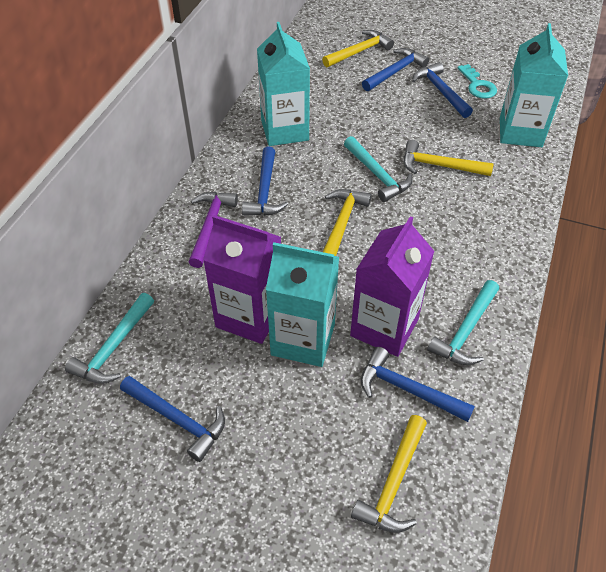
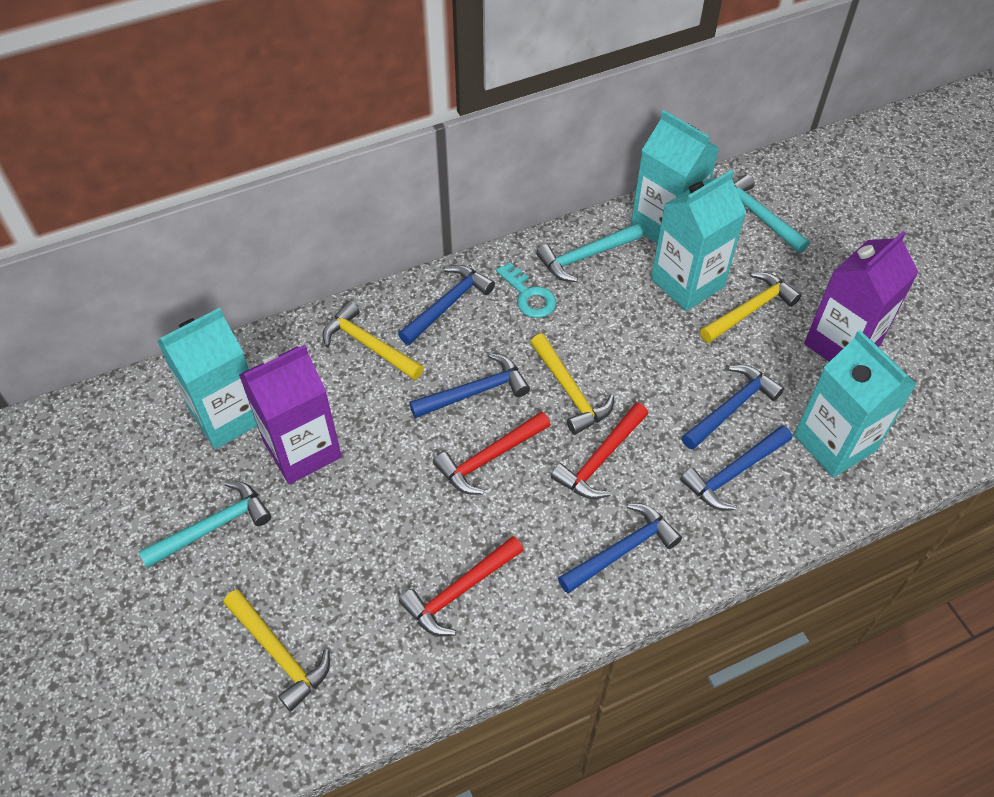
purple hammer: [189,192,238,268] = 1 -> none = 0
red hammer: none = 0 -> [399,536,524,636] [433,411,551,495] [551,403,648,499] = 3
turquoise carton: [257,22,310,146] [266,242,339,367] [500,23,568,147] = 3 -> [157,308,257,449] [631,110,719,243] [651,170,747,311] [794,330,917,478] = 4

